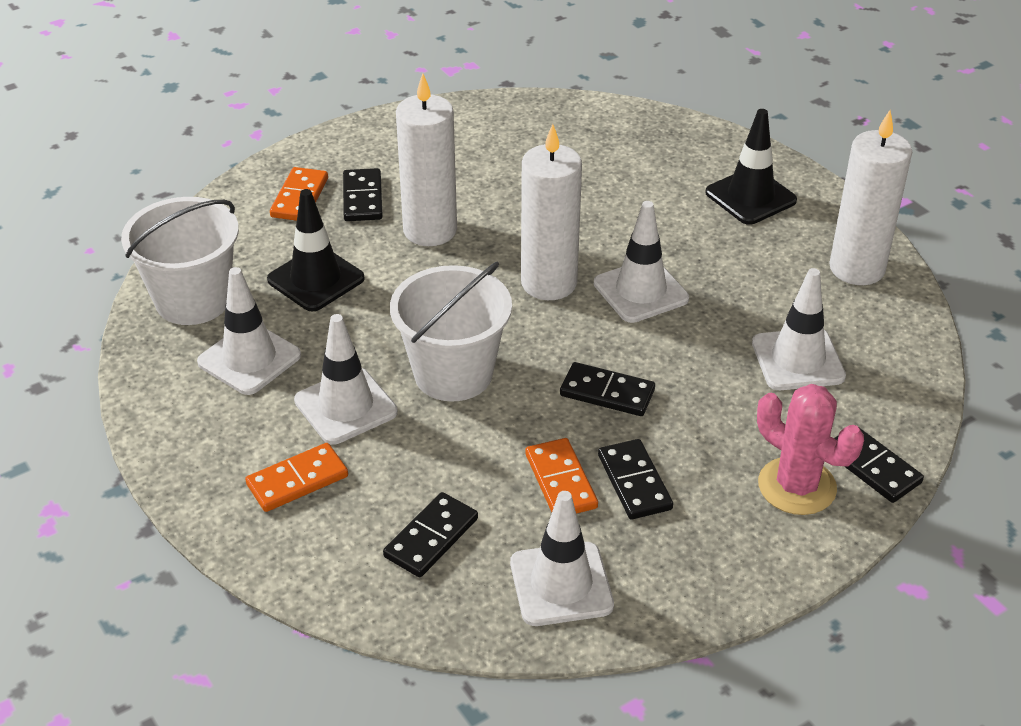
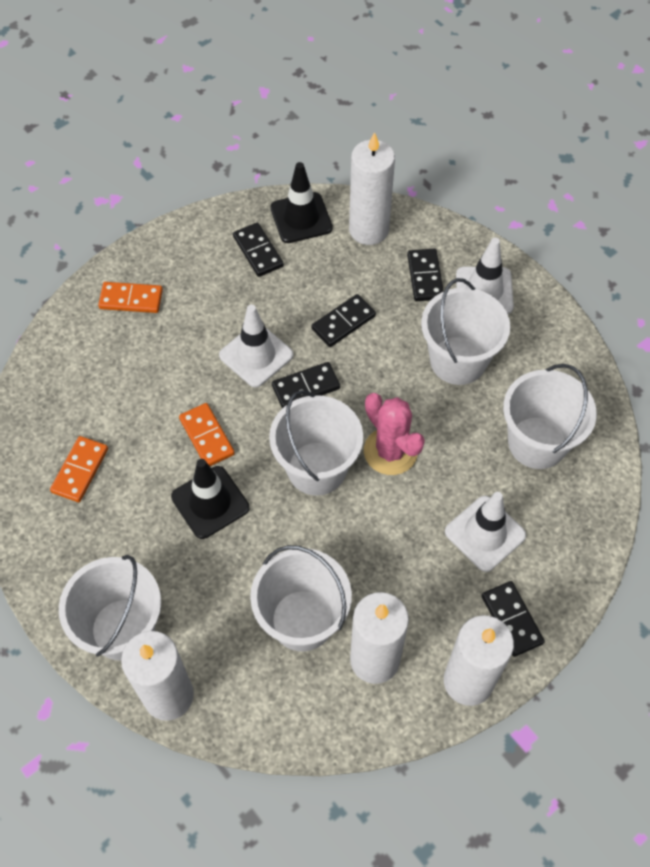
white bucket: [121,197,239,325] [390,262,512,402] = 2 -> [59,555,161,661] [250,545,352,651] [269,390,363,496] [421,278,510,385] [503,364,597,469] = 5
white candle: [396,74,457,246] [521,124,582,300] [829,110,912,285] = 3 -> [121,631,194,721] [349,132,395,245] [350,592,409,684] [444,615,514,706] = 4
white traffic cone: [197,267,301,395] [294,314,398,445] [510,491,614,626] [594,201,689,323] [752,268,846,390] = 5 -> [219,305,293,388] [445,492,526,572] [456,238,514,314] = 3

